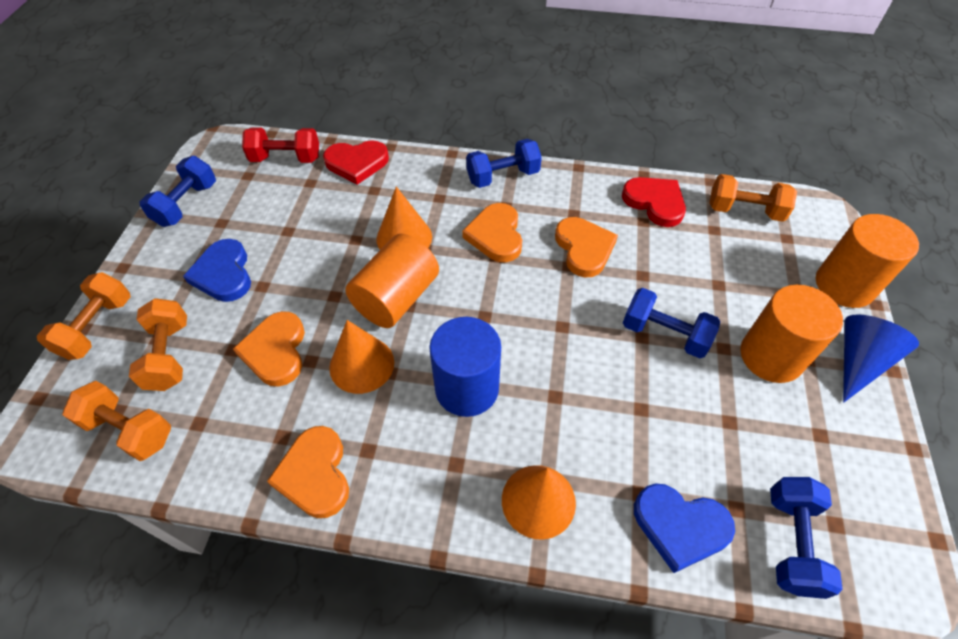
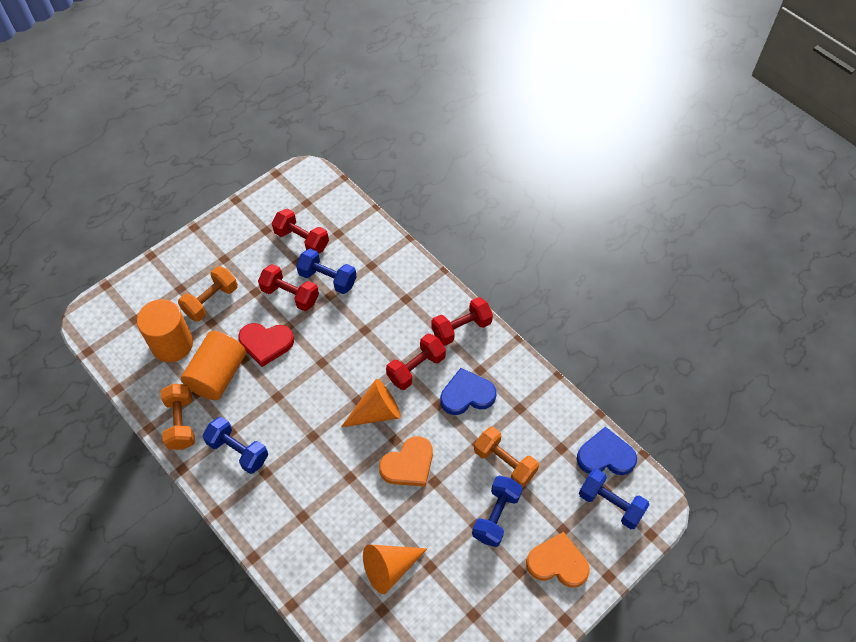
blue cone: [843,314,919,403] = 1 -> none = 0
blue cylinder: [429,317,501,417] = 1 -> none = 0
orange cone: [329,320,394,394] [376,186,432,250] [502,465,576,539] = 3 -> [341,379,401,427] [363,544,428,594] = 2
orange cylinder: [345,234,439,328] [740,285,843,383] [816,214,919,308] = 3 -> [137,299,193,362] [181,331,246,400] = 2
orange dumbbell: [37,272,131,360] [62,381,171,461] [129,298,187,391] [709,174,797,222] = 4 -> [161,384,195,450] [178,266,238,321] [474,427,539,488] = 3
orange heart: [233,311,305,387] [267,426,349,518] [462,203,522,262] [555,217,618,278] = 4 -> [379,436,433,487] [526,532,590,588] = 2
red dumbbell: [242,127,319,163] = 1 -> [258,264,319,311] [272,209,329,254] [386,334,446,390] [431,297,493,346] = 4
red heart: [323,140,389,185] [622,177,686,227] = 2 -> [238,323,294,367] = 1

